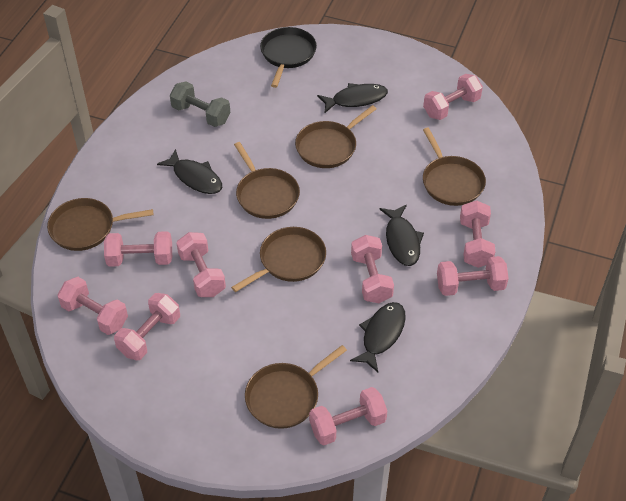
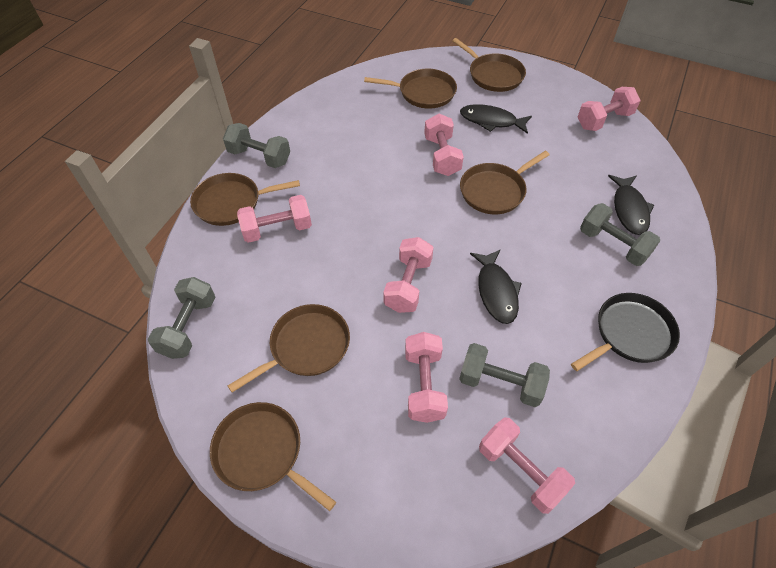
black fish: [157,149,222,194] [317,83,388,113] [350,302,406,372] [379,205,424,266] = 4 -> [460,104,532,134] [470,249,522,324] [608,175,654,235] = 3
grey dumbbell: [170,81,230,127] = 1 -> [148,277,215,359] [223,123,290,168] [459,343,550,407] [580,203,660,266] = 4
pink dumbbell: [57,277,128,335] [104,231,172,267] [114,293,180,360] [176,232,226,297] [309,387,387,445] [351,235,394,303] [423,74,483,120] [437,256,509,296] [460,200,495,268] = 9 -> [237,195,312,243] [383,237,434,313] [405,332,448,423] [424,114,464,176] [479,418,575,514] [578,87,641,131] = 6

